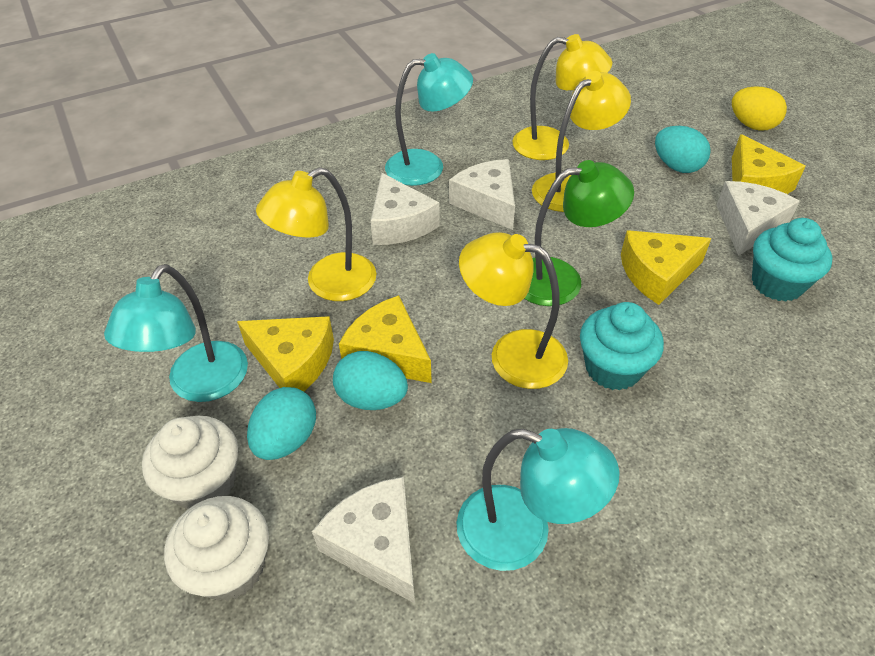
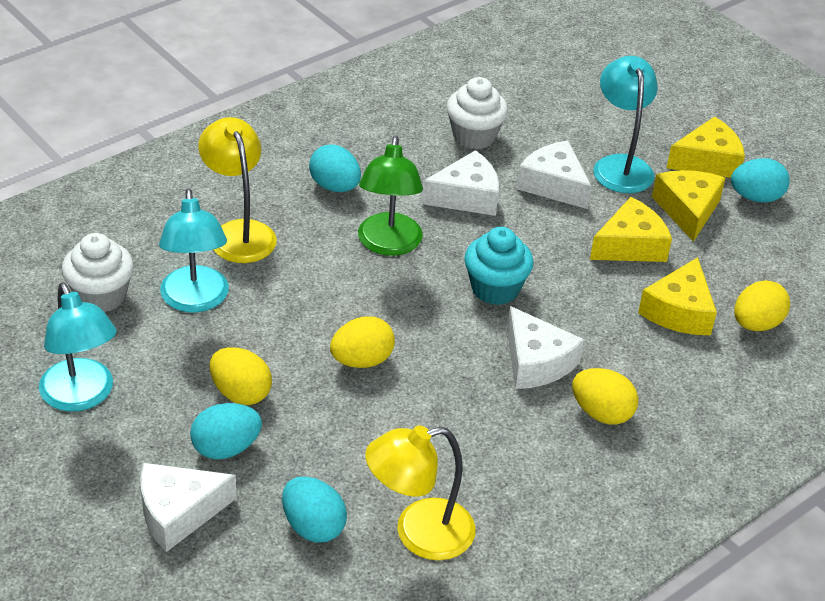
turquoise cupcake: [580,302,664,391] [752,218,832,302] = 2 -> [464,227,534,305] = 1
turquoise egg: [247,387,316,460] [333,351,408,410] [655,126,711,173] = 3 -> [190,403,262,460] [282,477,347,543] [309,145,361,192] [731,158,790,203] = 4
yellow egg: [732,86,787,131] = 1 -> [210,347,272,405] [330,317,395,368] [572,368,638,425] [734,280,790,331] = 4
yellow lamp: [256,167,376,301] [459,232,568,389] [512,34,613,160] [532,71,631,212] = 4 -> [198,117,277,263] [365,425,476,560] = 2

